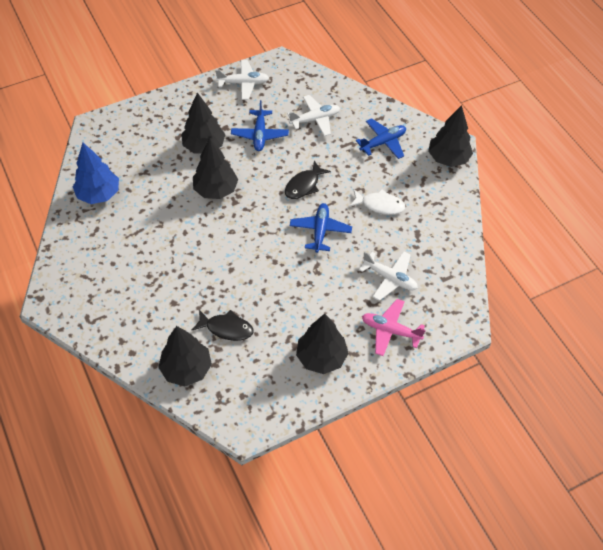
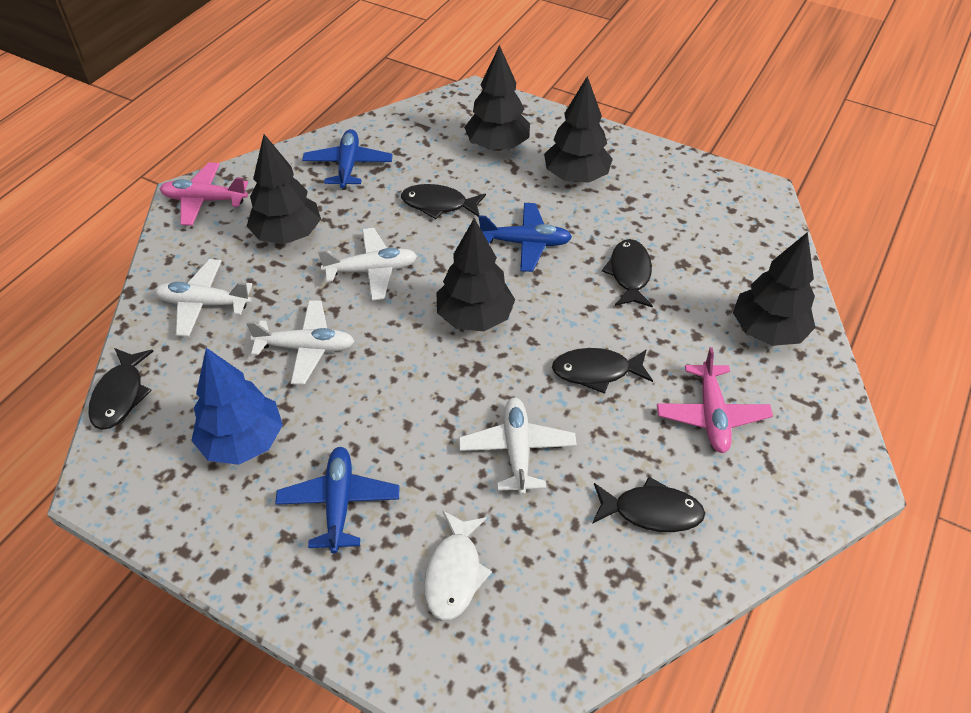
black fish: [192,310,253,341] [285,161,331,199] = 2 -> [88,348,154,430] [401,184,486,219] [552,348,653,394] [592,477,705,532] [602,239,653,307] = 5
pink plane: [362,299,426,356] = 1 -> [160,162,248,226] [657,347,773,453] = 2
white plane: [215,60,269,100] [287,95,340,136] [359,251,418,301] = 3 -> [154,259,253,337] [246,300,355,385] [318,228,417,301] [459,397,577,495] = 4

